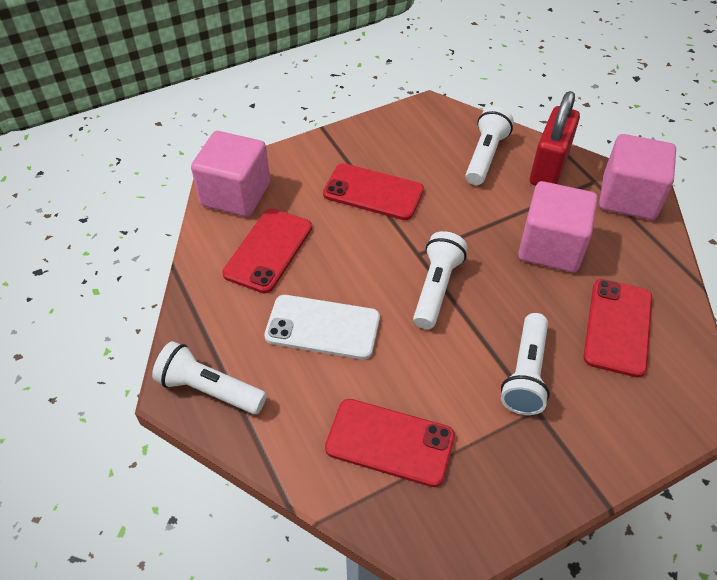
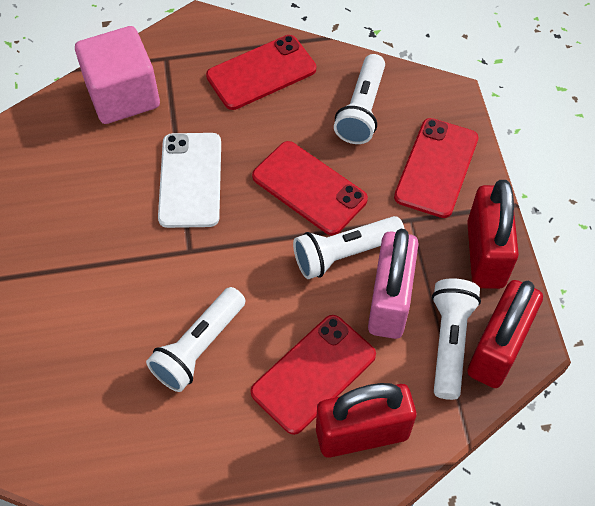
pink cube: [191,131,270,217] [518,181,598,272] [599,134,676,220] = 3 -> [75,26,160,124] = 1
pink padlock: none = 0 -> [368,229,419,339] = 1
red padlock: [530,91,580,186] = 1 -> [316,383,416,457] [467,180,519,289] [467,280,543,388] = 3

